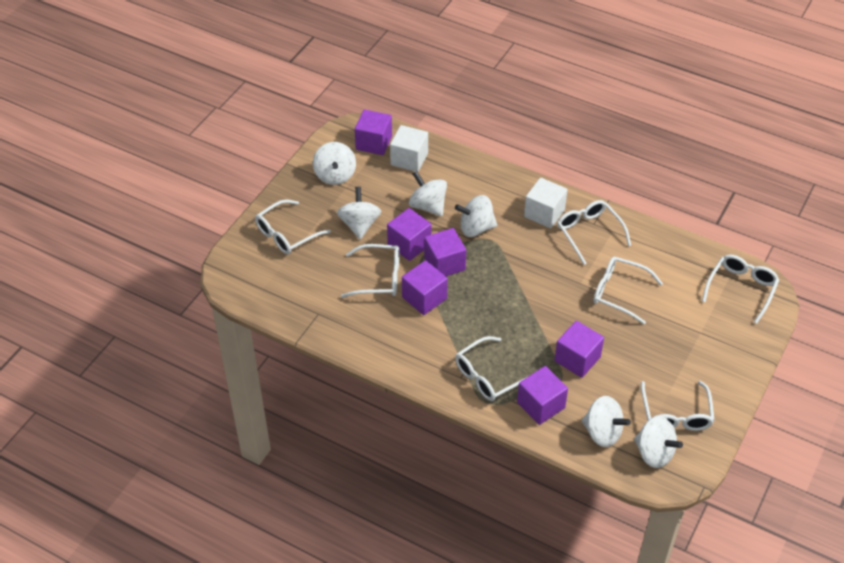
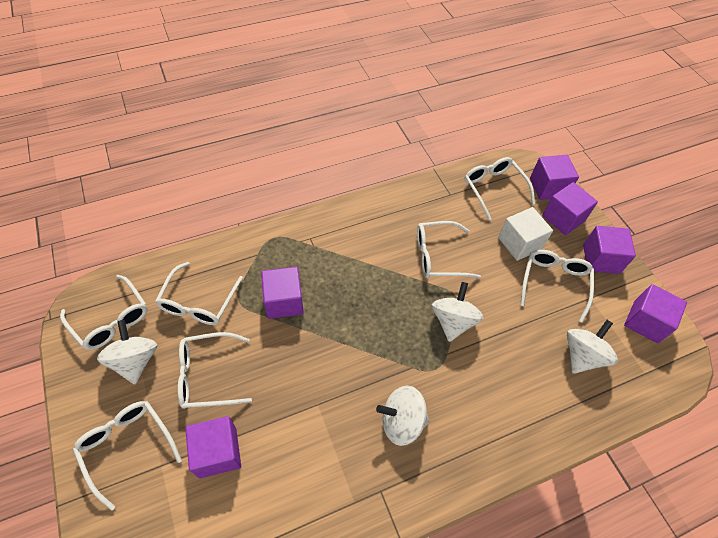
white cube: [390,125,428,172] [524,178,567,228] = 2 -> [498,207,553,261] = 1
white spinning top: [313,142,356,185] [337,187,381,239] [409,171,447,216] [455,195,497,237] [582,396,631,447] [634,416,683,468] = 6 -> [97,320,157,384] [376,386,429,446] [432,282,483,342] [567,320,618,374] = 4

